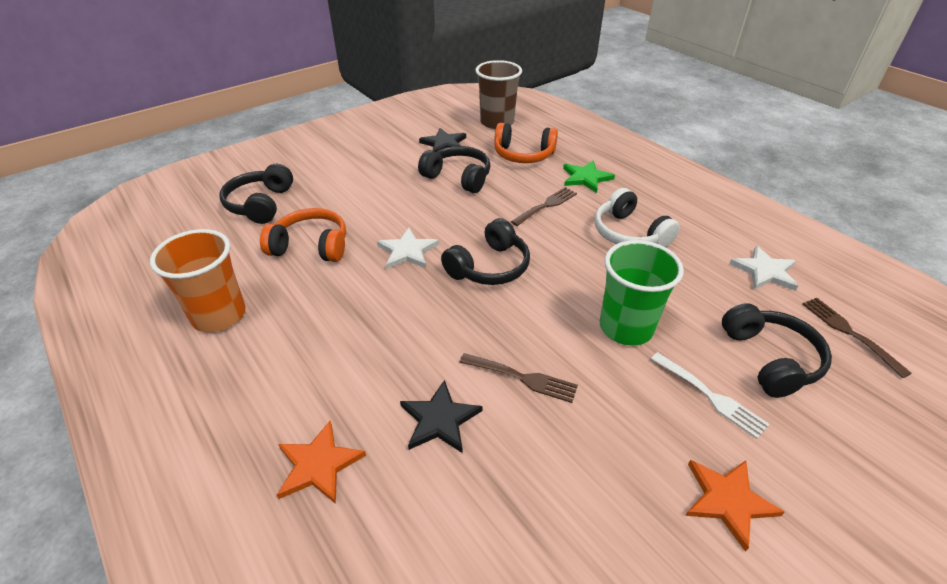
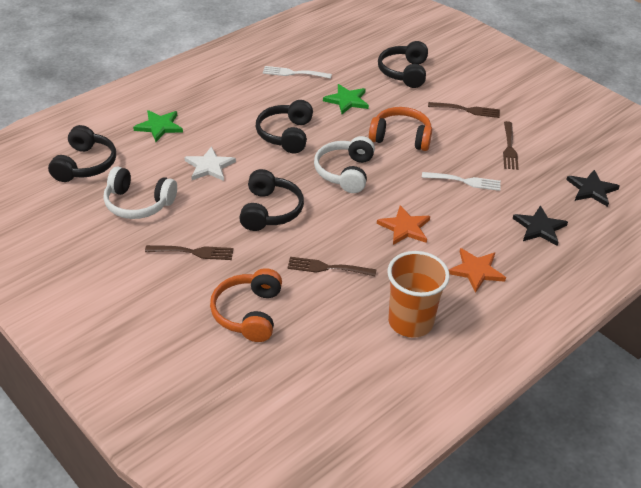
brown cup: [475,60,522,129] = 1 -> none = 0
brown fork: [459,353,578,403] [511,187,577,226] [803,298,912,378] = 3 -> [145,245,233,260] [287,257,376,276] [428,102,500,118] [503,121,519,170] = 4
green cup: [600,240,684,346] = 1 -> none = 0
green star: [563,161,615,193] = 1 -> [133,110,183,142] [323,84,369,114] = 2
white fork: [651,352,769,439] = 1 -> [263,66,332,79] [422,172,501,191] = 2
white headphones: [594,188,680,247] = 1 -> [103,167,177,219] [314,136,375,193] = 2
white star: [377,228,439,269] [729,246,798,291] = 2 -> [184,146,236,181] = 1

